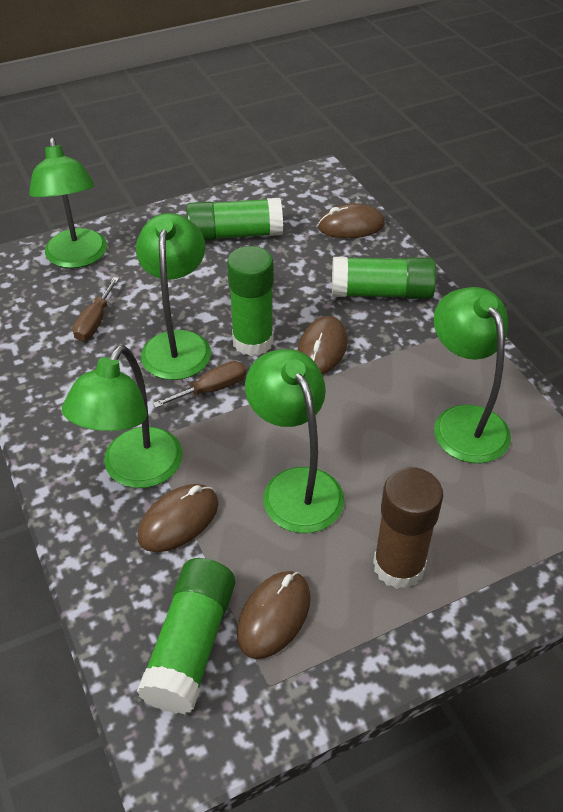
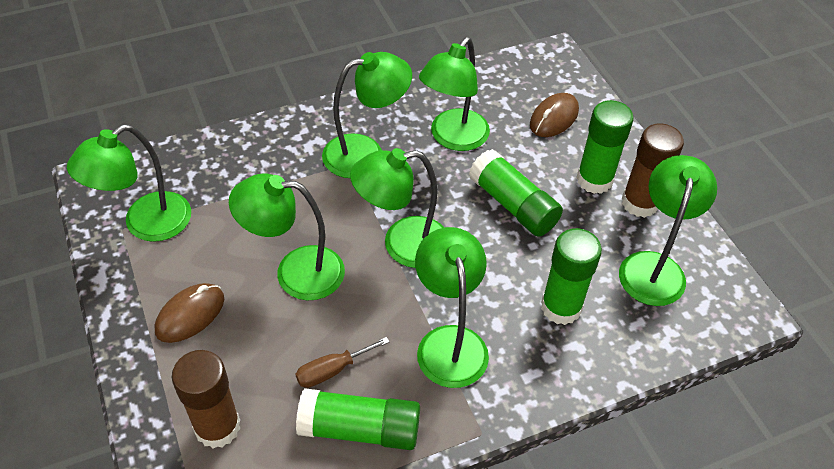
brown glue stick: [373,467,443,589] = 1 -> [172,350,240,448] [622,123,684,218] = 2
brown mouse: [138,484,218,552] [237,571,311,659] [298,316,347,374] [318,203,385,238] = 4 -> [155,283,224,343] [530,93,579,137] = 2
brown screwdriver: [73,277,119,341] [153,361,246,408] = 2 -> [296,337,390,388] = 1
green lamp: [29,137,107,268] [62,345,183,488] [136,213,211,380] [245,349,344,533] [434,287,511,463] = 5 -> [67,124,191,242] [229,173,345,300] [322,52,412,178] [350,148,444,268] [415,227,489,388] [419,37,490,151] [619,155,717,306] = 7

